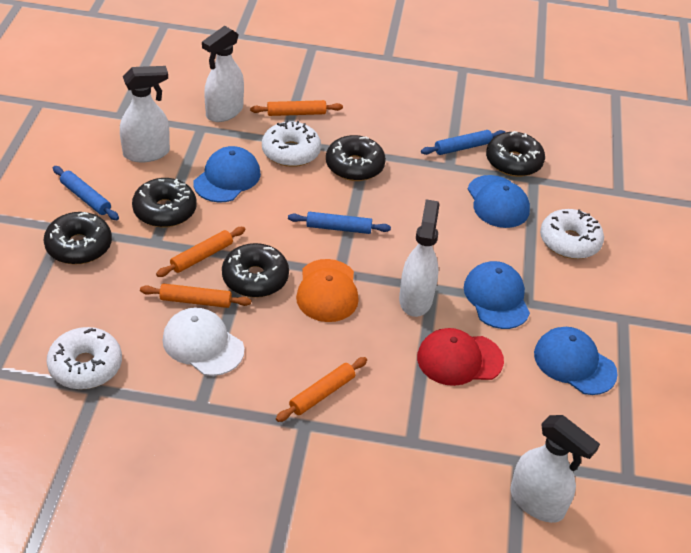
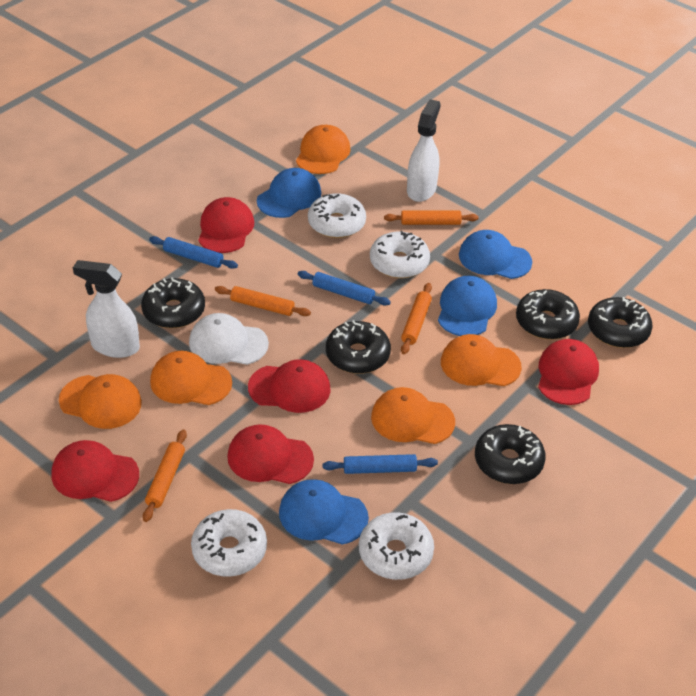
orange cap: [296,259,359,322] = 1 -> [59,374,142,429] [150,351,232,405] [296,125,351,174] [371,387,455,444] [441,334,522,386] = 5
red cap: [417,328,504,386] = 1 -> [52,440,139,502] [198,197,254,253] [227,424,314,484] [248,359,331,413] [538,339,599,405] = 5
white donut: [47,327,122,390] [262,121,321,167] [540,209,604,259] = 3 -> [191,509,267,577] [308,193,366,238] [359,512,434,580] [370,231,430,278] = 4
white spray bottle: [120,66,170,162] [202,26,244,122] [399,199,440,317] [510,415,600,523] = 4 -> [73,260,140,358] [407,99,441,202] = 2

